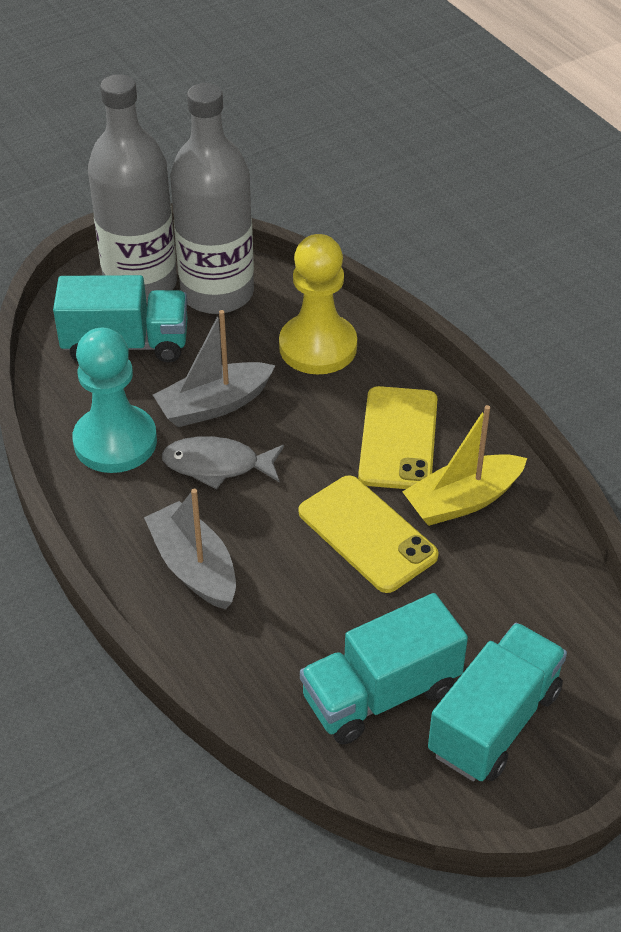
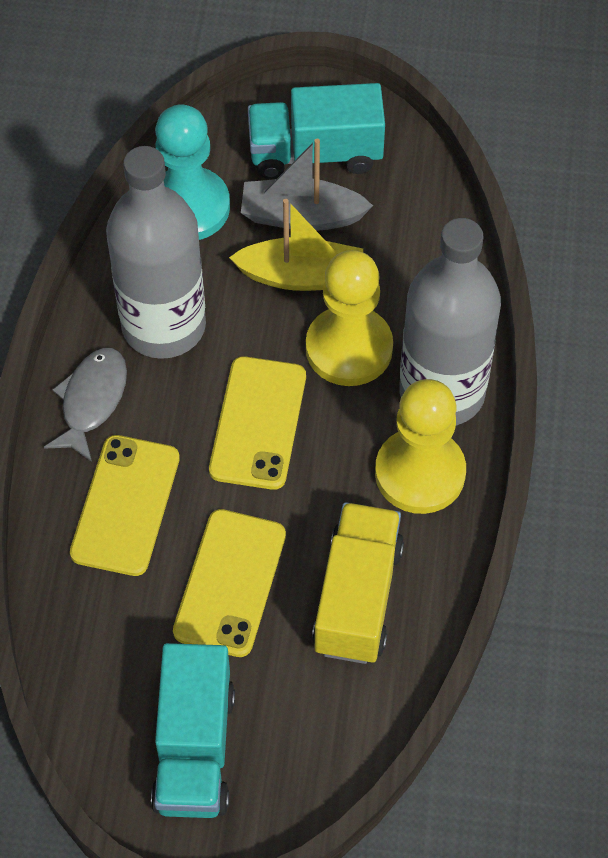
grey boat: [144,489,236,610] [153,310,275,427] = 2 -> [241,139,373,231] = 1
turquoise truck: [53,275,187,363] [300,593,468,744] [428,623,567,781] = 3 -> [151,643,235,818] [248,83,385,179] = 2
yellow pawn: [279,234,357,374] = 1 -> [306,250,393,386] [375,379,466,514] = 2
yellow phone: [299,475,439,593] [358,386,438,489] = 2 -> [70,435,180,576] [173,509,286,657] [209,356,306,490] = 3
yellow truck: none = 0 -> [312,502,404,664] = 1

